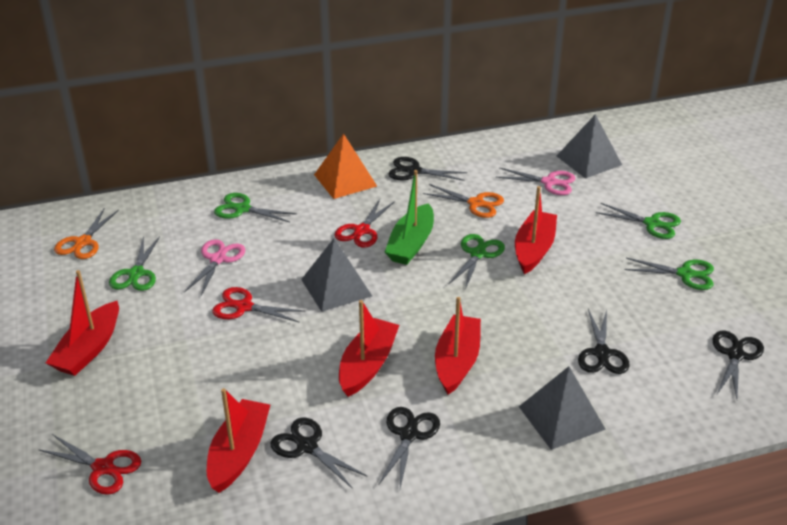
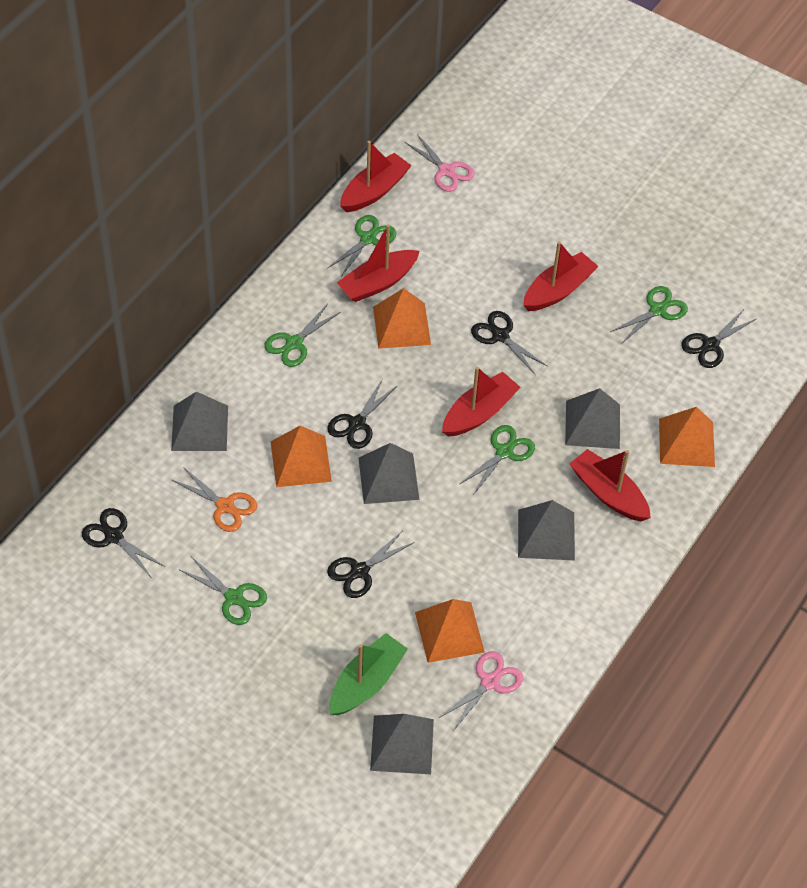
grey pyramid: [301,238,372,312] [519,366,606,450] [557,114,622,178] = 3 -> [171,391,228,451] [358,443,419,504] [370,714,434,774] [518,500,575,560] [565,388,620,449] = 5
orange pyramid: [314,133,377,199] = 1 -> [271,425,332,487] [373,288,431,349] [415,599,485,663] [659,407,715,467] = 4
orange scissors: [54,207,119,259] [423,184,504,218] = 2 -> [172,467,257,532] = 1
red scissors: [38,434,141,495] [212,287,306,322] [335,199,395,248] = 3 -> none = 0

